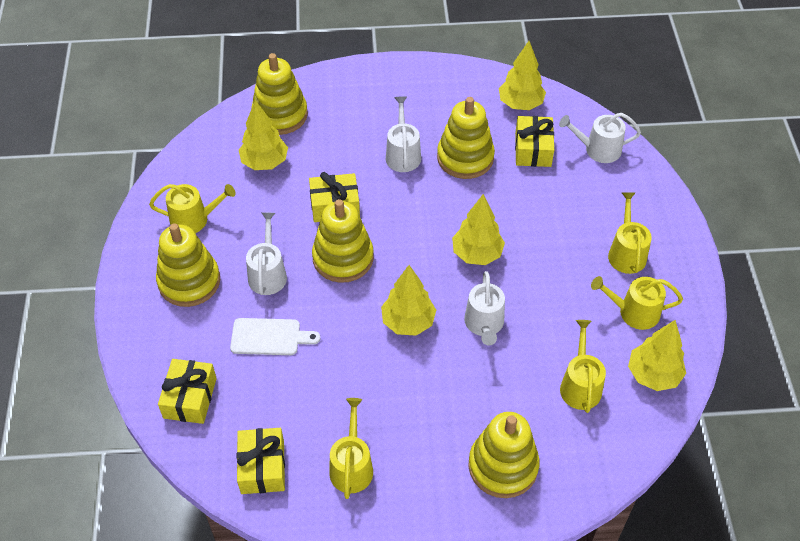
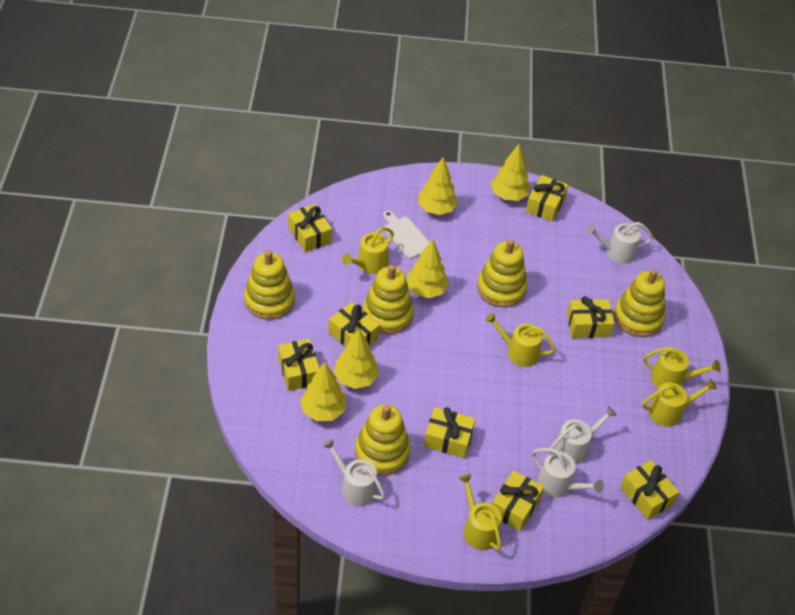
yellow gift: [158,359,217,424] [237,428,285,494] [309,172,360,222] [515,116,554,167] = 4 -> [278,339,319,391] [288,204,332,252] [328,302,380,347] [424,407,475,458] [492,470,544,531] [526,175,568,222] [567,296,615,338] [620,460,679,520] = 8

